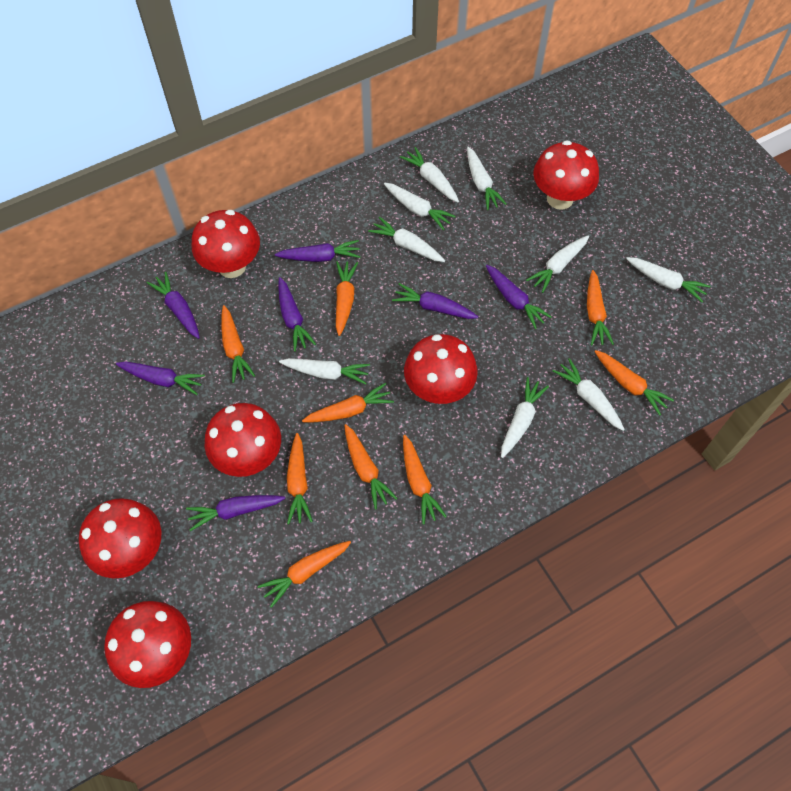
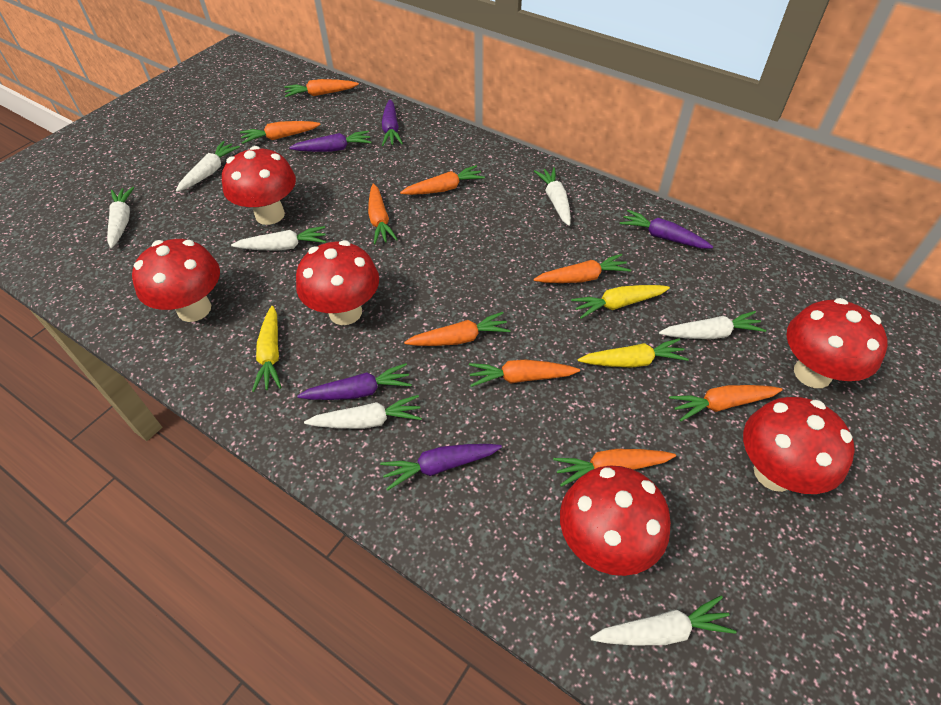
purple carrot: [116,362,205,395] [147,272,200,339] [186,495,285,531] [275,240,361,262] [278,277,316,352] [392,283,478,319] [486,265,552,329] = 7 -> [289,131,372,152] [297,363,412,400] [380,444,502,491] [382,99,403,146] [620,210,713,248] = 5
white carrot: [279,358,370,385] [368,216,445,262] [384,183,456,230] [400,147,459,202] [467,147,507,210] [501,377,549,458] [526,235,589,293] [553,358,625,431] [626,257,711,302] = 9 -> [107,187,134,248] [176,141,240,192] [231,226,326,251] [304,395,422,429] [534,167,571,226] [590,595,737,645] [659,311,766,339] = 7
yellow carrot: none = 0 -> [252,306,282,392] [571,285,670,319] [578,338,689,368] = 3

